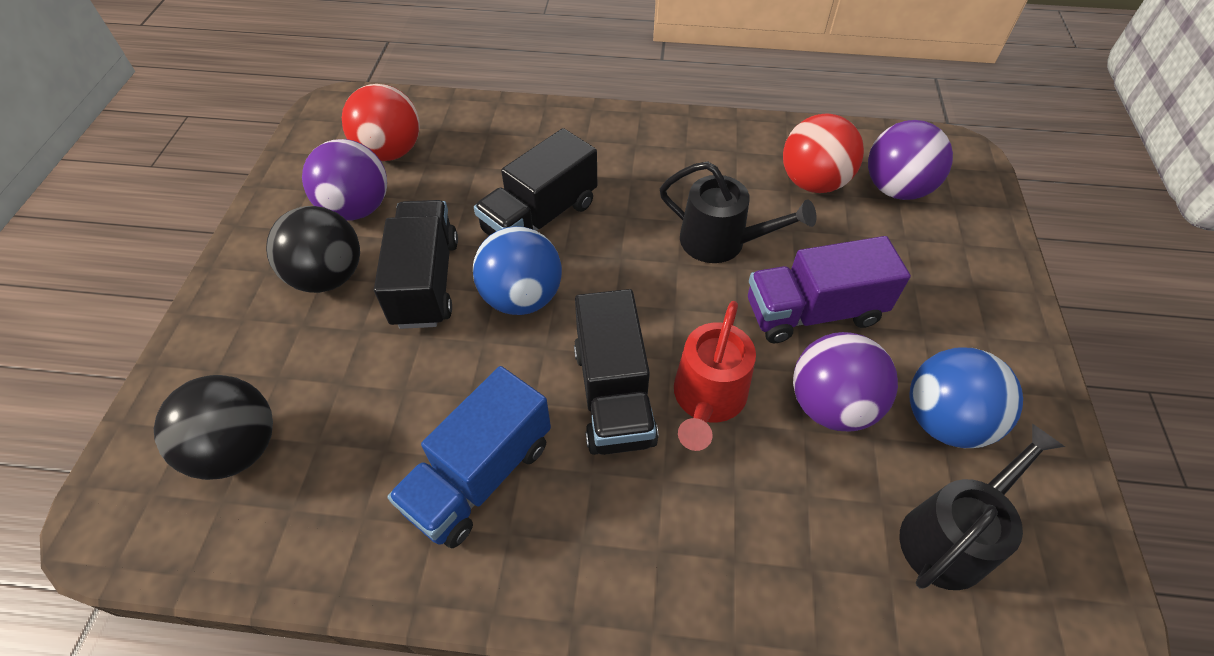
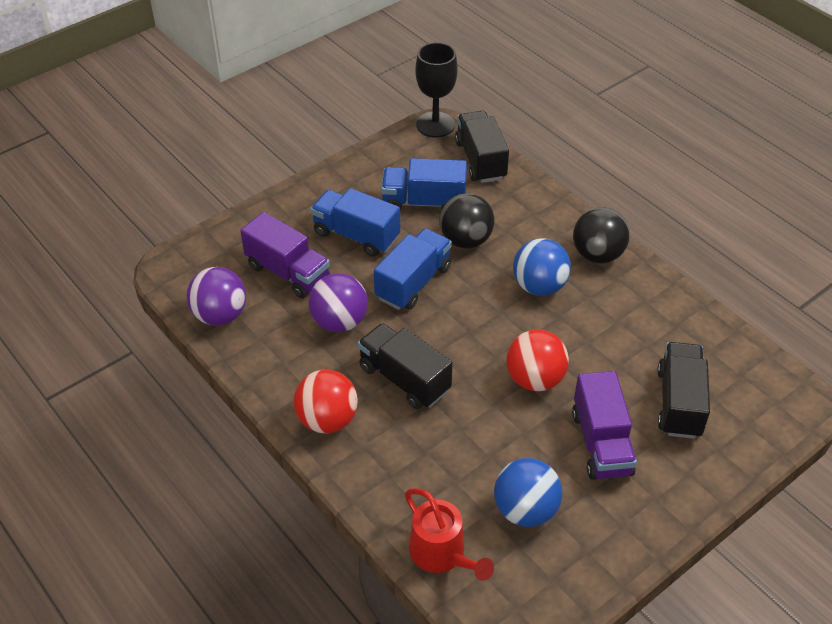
black goblet: none = 0 -> [415,42,457,137] = 1
black watering can: [660,162,817,263] [899,423,1065,590] = 2 -> none = 0
blue truck: [387,366,551,548] = 1 -> [311,188,400,257] [374,228,452,310] [381,158,467,210] = 3
purple ball: [302,139,387,221] [793,332,898,432] [868,120,953,200] = 3 -> [187,267,246,325] [309,273,368,332] = 2
purple truck: [748,236,911,343] = 1 -> [240,212,330,298] [572,371,637,480] = 2

